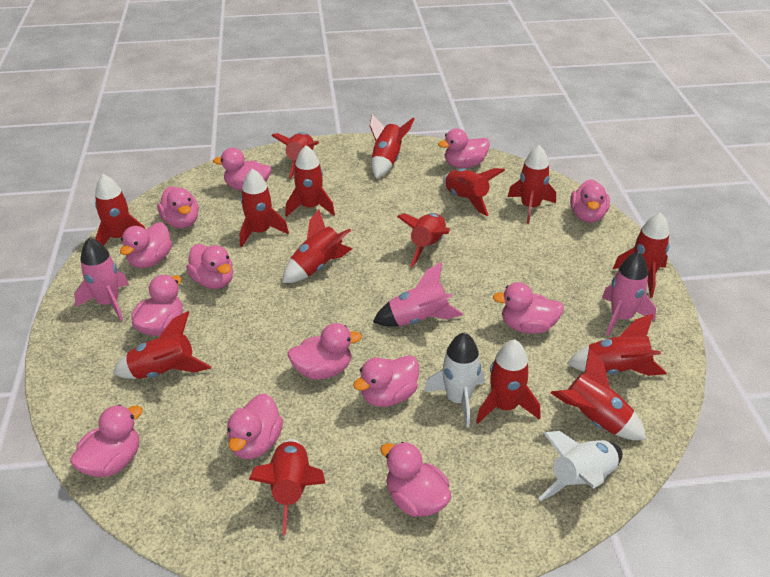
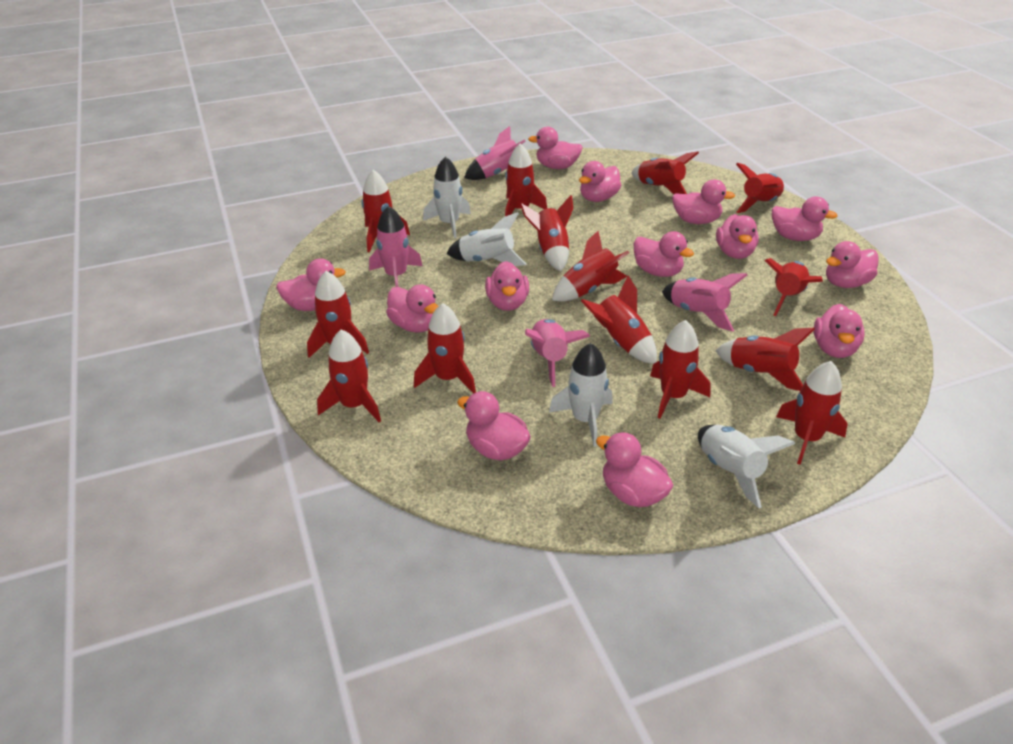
pink rocket: [74,237,129,321] [373,262,463,326] [602,251,656,336] = 3 -> [369,206,422,287] [464,126,525,180] [525,319,590,387] [662,273,747,332] = 4
red rocket: [95,174,146,246] [113,311,212,379] [240,169,289,247] [249,439,325,535] [271,132,319,179] [283,210,352,283] [285,145,335,217] [370,114,415,178] [397,213,450,267] [443,168,505,216] [476,339,540,424] [508,145,556,224] [551,348,646,440] [567,314,667,376] [613,212,670,298] = 15 -> [307,271,369,358] [317,329,381,422] [362,170,410,253] [414,303,476,394] [505,143,547,216] [520,195,573,271] [552,231,630,302] [581,275,657,364] [632,151,699,194] [650,320,711,419] [715,328,815,391] [736,163,784,213] [765,258,823,316] [776,361,848,465] = 14
white rocket: [424,332,485,428] [538,431,623,501] = 2 -> [423,156,471,238] [446,212,526,266] [549,343,613,446] [698,425,795,508] = 4

